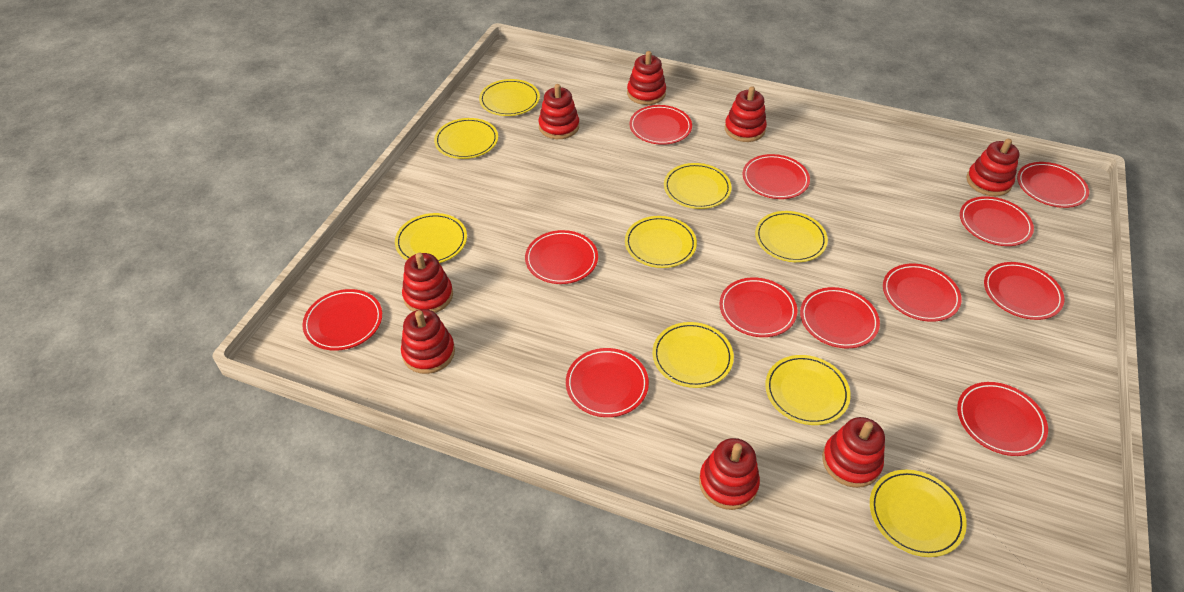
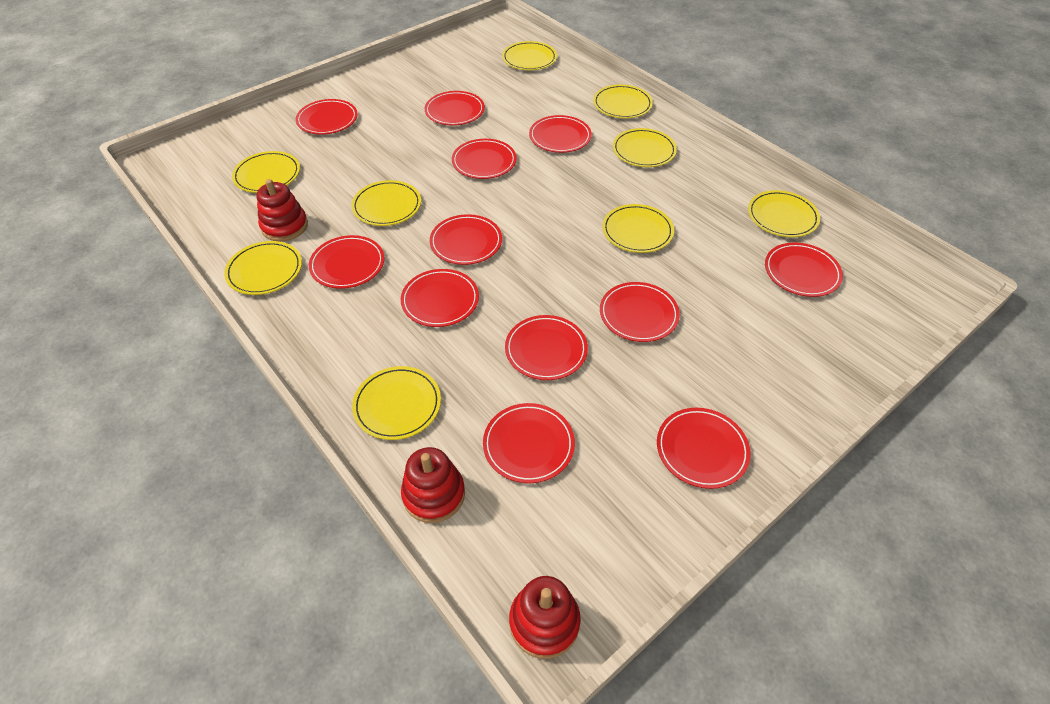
red stacking toy: [401,309,455,374] [402,253,453,313] [538,84,579,139] [627,51,666,105] [699,438,760,510] [725,86,767,142] [822,417,885,488] [967,139,1019,196] = 8 -> [256,179,308,242] [401,447,465,523] [509,576,581,659] = 3

